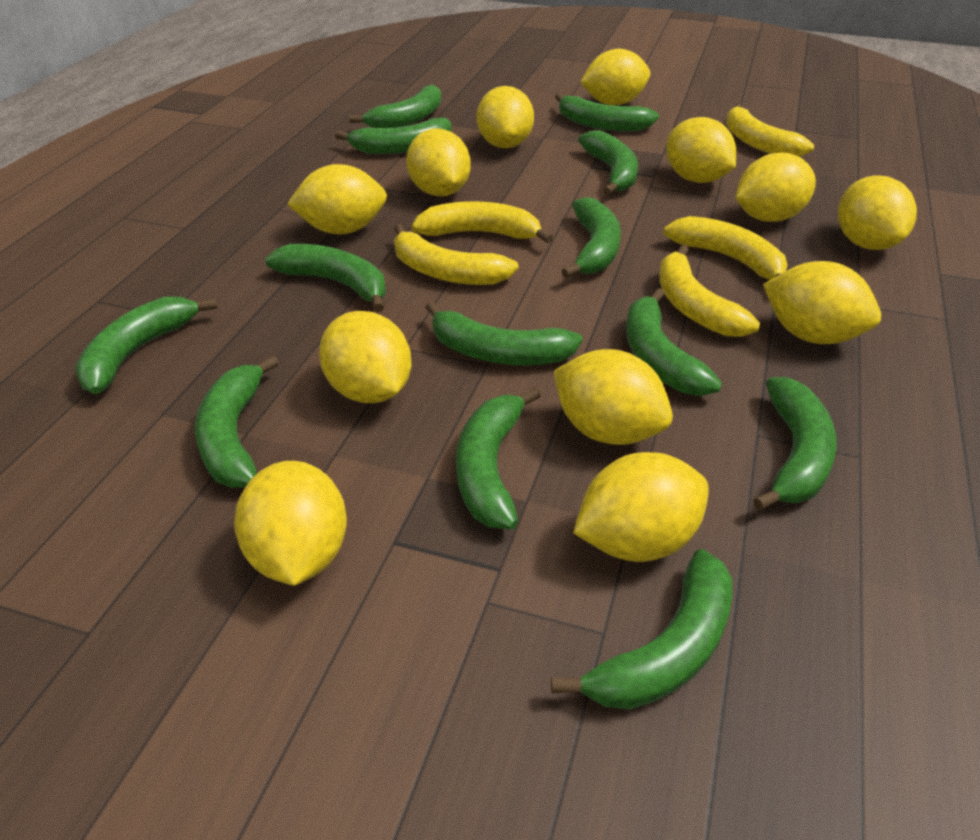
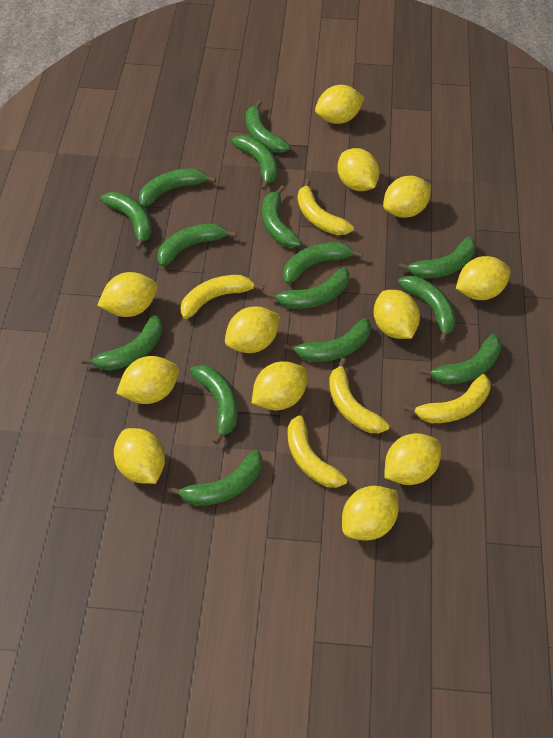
green banana: [75,297,218,394] [195,355,279,488] [265,244,386,312] [335,118,451,154] [349,85,441,128] [425,301,582,365] [456,387,541,529] [551,549,732,710] [555,93,659,132] [562,197,621,278] [578,130,638,195] [626,288,722,396] [753,377,837,511] = 13 -> [81,315,163,371] [100,192,152,250] [139,168,216,207] [157,223,237,267] [167,450,262,506] [190,365,238,445] [231,135,277,190] [246,100,290,152] [262,185,302,248] [266,267,349,309] [283,242,363,284] [284,318,371,362] [398,237,476,278] [398,276,456,343] [420,334,501,384] = 15

